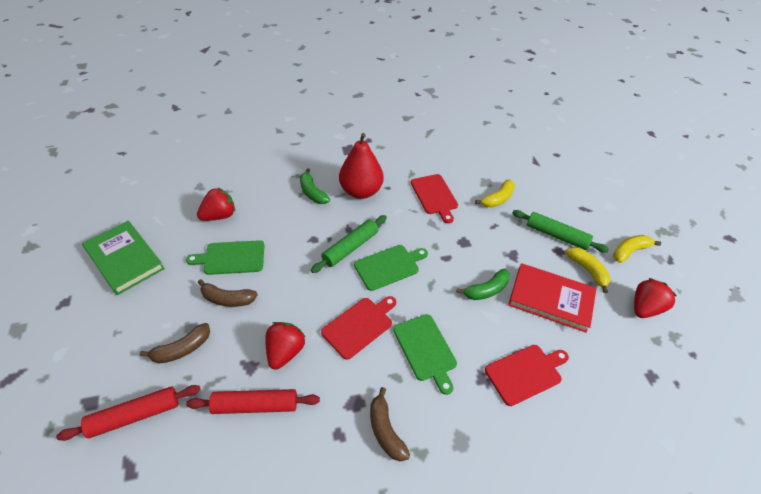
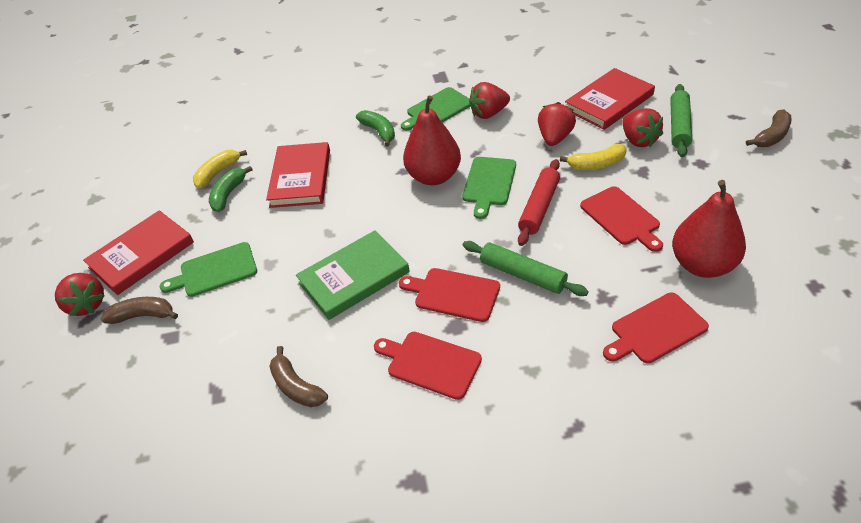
red book: [508,263,596,333] = 1 -> [83,210,194,295] [266,142,330,208] [565,68,655,130] = 3
red cutting board: [321,296,396,360] [411,174,458,224] [485,345,569,406] = 3 -> [374,332,482,400] [399,268,500,322] [580,186,663,252] [603,293,709,363] = 4
red pear: [339,133,384,199] = 1 -> [403,96,461,185] [672,180,746,278] = 2
red rolling pin: [56,385,201,441] [186,389,320,414] = 2 -> [518,159,560,246] = 1
red strawberry: [197,188,235,221] [265,322,305,370] [634,278,677,318] = 3 -> [55,273,105,316] [469,82,510,119] [538,102,576,146] [622,108,663,147] = 4
yellow banana: [475,179,515,207] [565,247,610,293] [613,235,661,263] = 3 -> [193,150,247,188] [560,144,627,170] = 2

